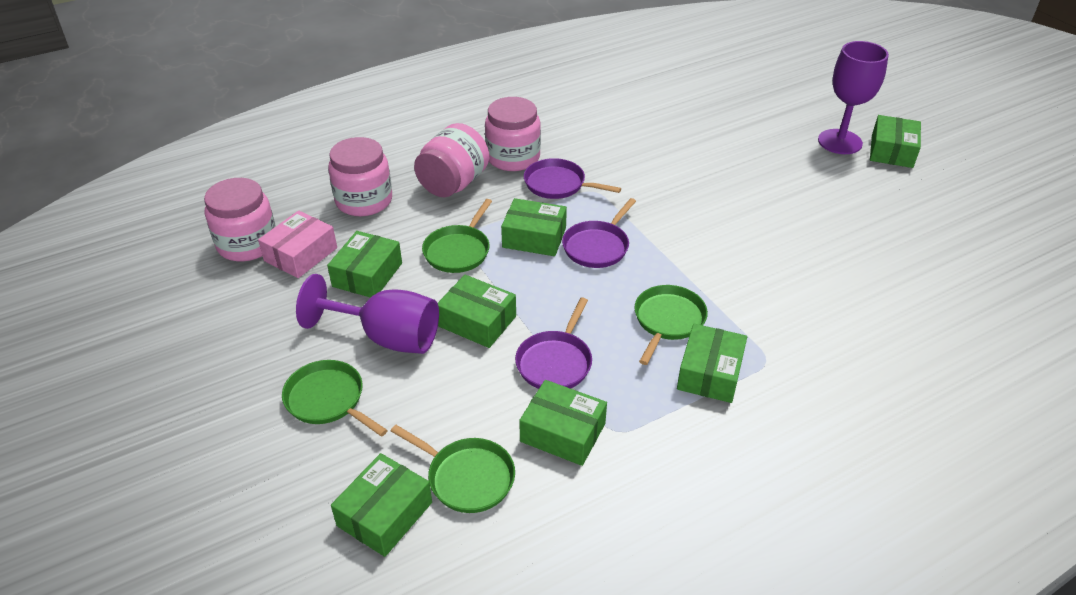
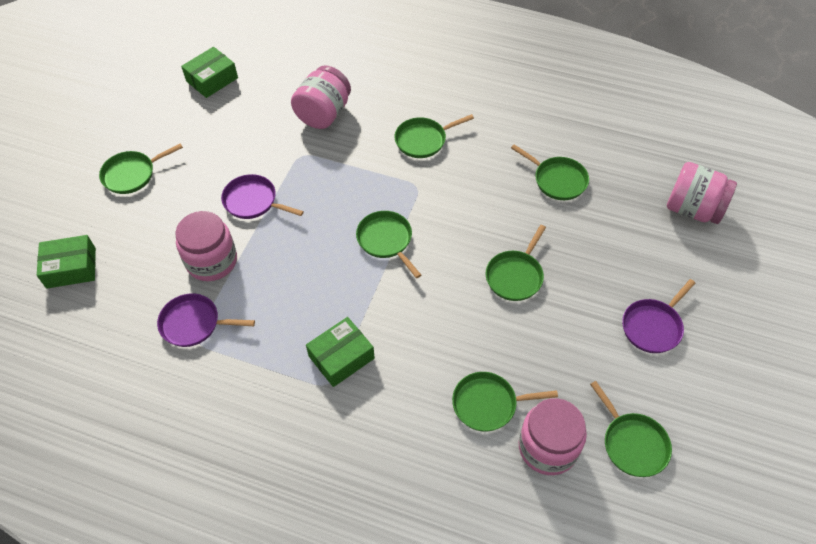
green box: [327,231,402,298] [331,453,432,557] [438,275,516,348] [501,198,567,256] [519,380,607,466] [677,324,747,403] [870,115,921,168] = 7 -> [37,235,96,289] [181,47,238,98] [306,317,375,387] = 3
green pan: [282,360,388,437] [391,425,515,513] [422,199,492,273] [634,285,708,365] = 4 -> [99,143,183,194] [356,211,421,278] [394,114,474,158] [452,372,558,432] [486,225,546,301] [511,144,589,200] [590,381,672,477] = 7
pink box: [258,211,337,278] = 1 -> none = 0
purple goblet: [296,274,439,354] [818,41,889,154] = 2 -> none = 0

